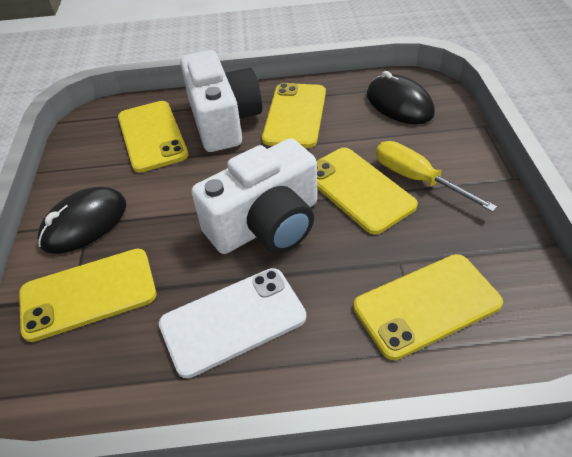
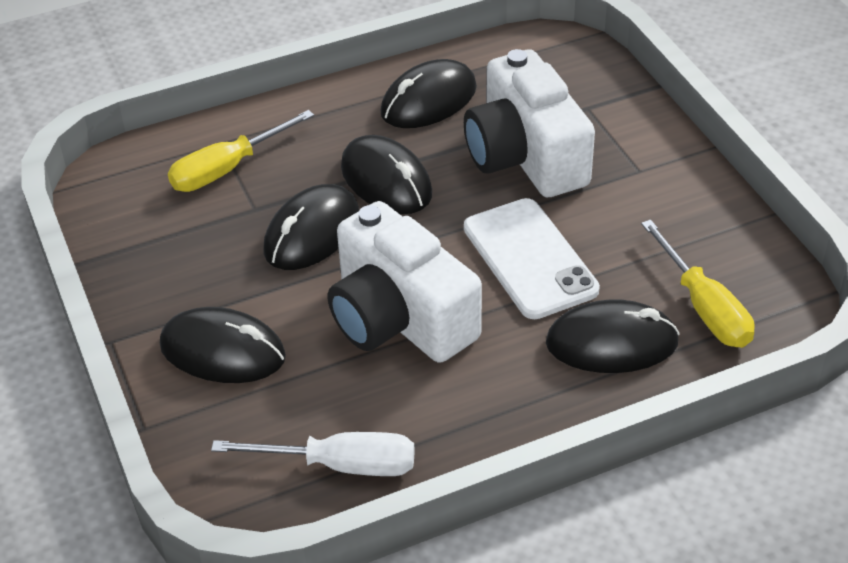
black mouse: [37,187,126,254] [367,71,435,124] = 2 -> [160,307,286,383] [264,184,359,270] [341,135,432,214] [380,59,477,128] [546,299,680,373] = 5
white screwdriver: none = 0 -> [211,432,415,476] = 1
yellow phone: [19,249,156,342] [118,101,188,172] [262,83,326,148] [317,147,418,234] [353,254,503,360] = 5 -> none = 0
yellow screwdriver: [376,141,497,212] = 1 -> [168,110,314,192] [641,219,755,348] = 2

